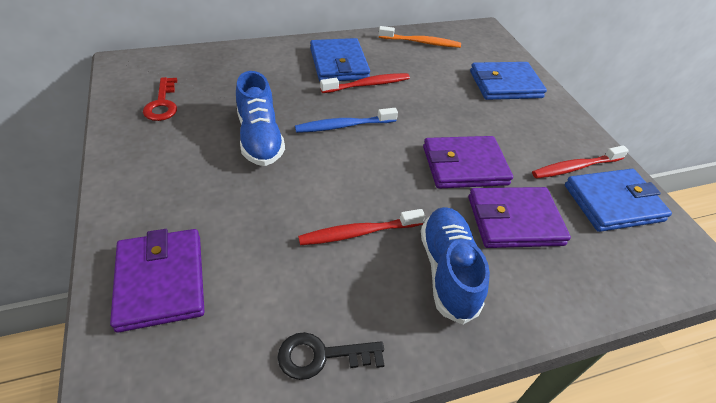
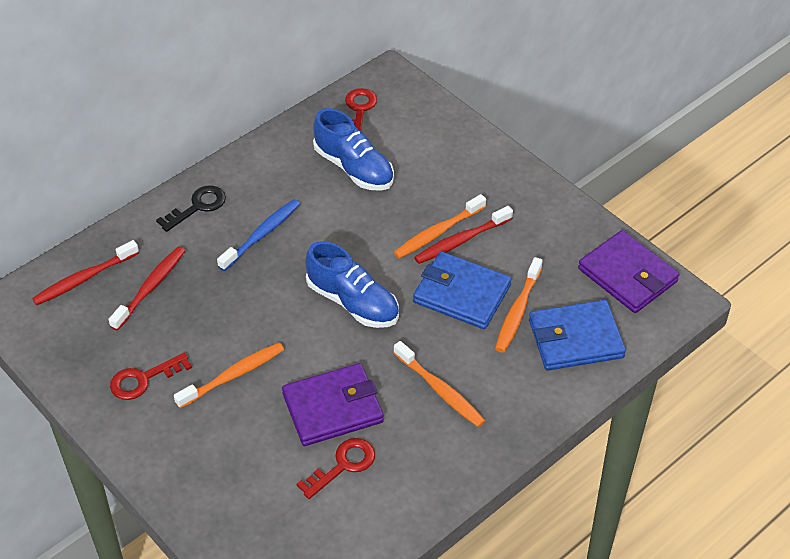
blue wallet: [310,38,370,81] [470,62,547,100] [565,169,672,232] = 3 -> [413,251,511,329] [529,300,626,371] = 2
orange toothbrush: [379,26,461,48] = 1 -> [174,343,284,409] [394,194,486,259] [394,341,485,427] [495,257,543,353] = 4
purple wallet: [110,229,204,333] [423,136,513,189] [468,187,571,248] = 3 -> [282,363,384,446] [578,230,679,313] = 2
red key: [143,77,177,121] = 1 -> [110,353,192,400] [296,438,375,499] [345,88,377,131] = 3

